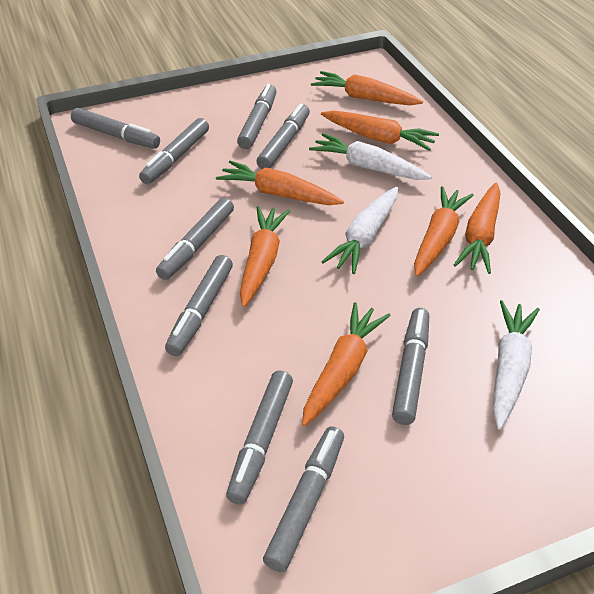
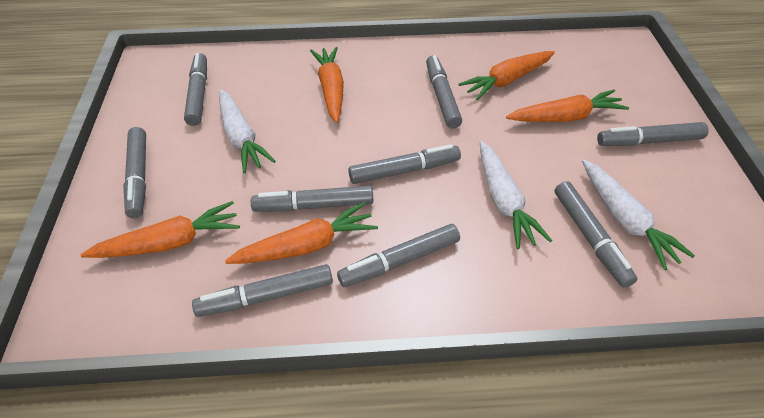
orange carrot: [216,161,344,205] [240,206,290,307] [302,302,390,426] [311,71,423,105] [321,111,439,151] [414,186,474,277] [454,183,501,274] = 7 -> [81,201,240,258] [225,202,378,264] [310,47,344,123] [459,51,555,100] [506,90,629,122] = 5

